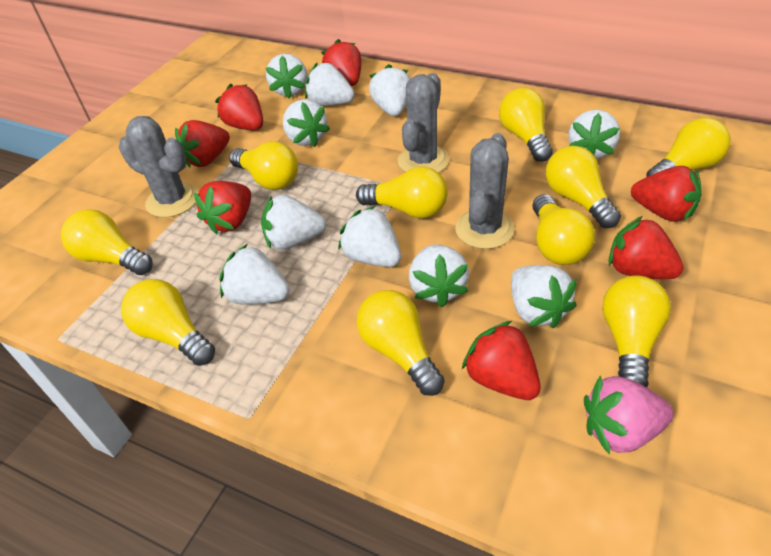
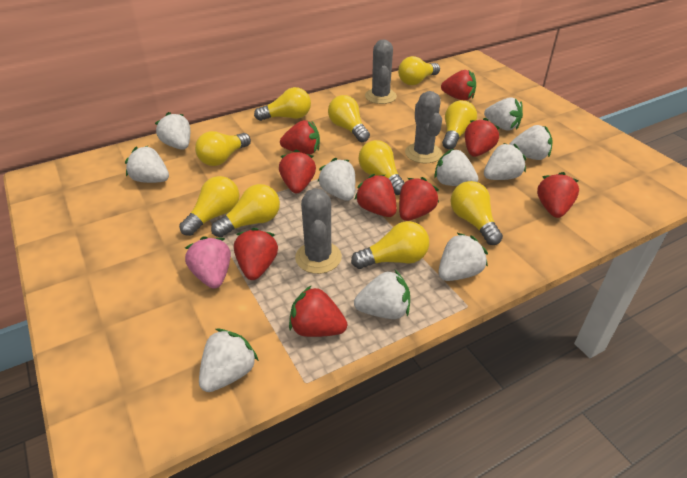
red strawberry: [175,120,230,167] [194,181,251,235] [215,83,263,130] [321,39,361,86] [462,321,541,400] [609,216,684,279] [631,166,702,222] = 7 -> [234,228,278,280] [279,150,316,193] [280,120,320,155] [289,285,347,337] [354,174,397,217] [399,177,439,221] [441,70,476,101] [465,118,500,157] [537,172,579,218] = 9

